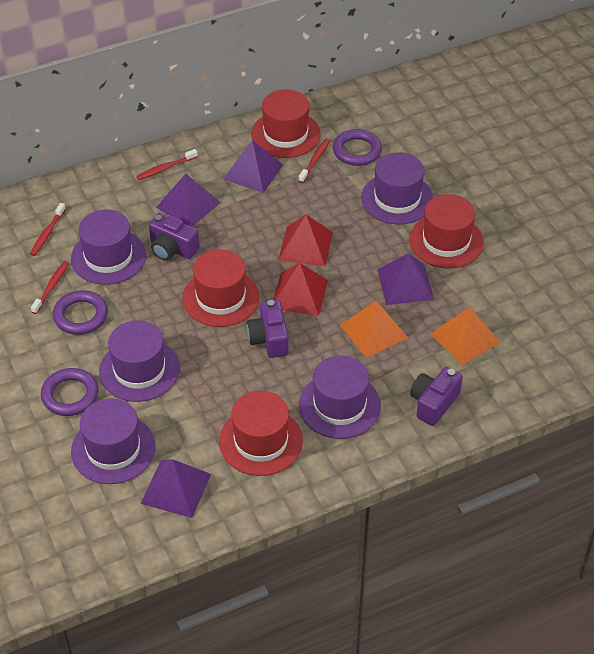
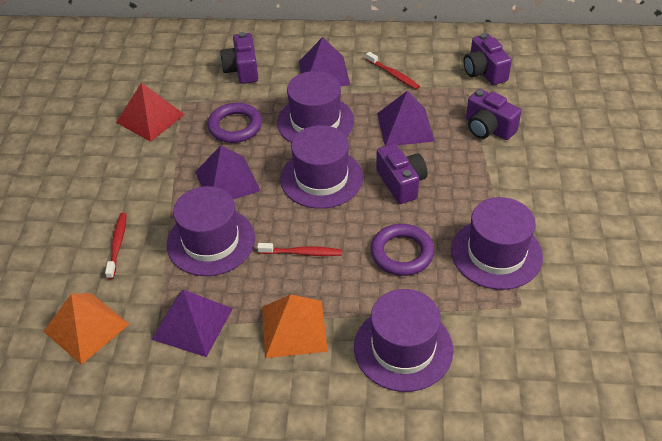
purple camera: [149,213,200,261] [247,300,289,358] [410,367,463,426] = 3 -> [220,32,258,84] [376,144,428,204] [463,33,512,85] [466,89,522,140] = 4
purple ring: [41,368,98,416] [53,290,108,335] [333,129,382,166] = 3 -> [207,103,262,143] [371,224,435,276] = 2
red hat: [182,250,259,327] [219,391,303,476] [251,89,321,158] [409,194,484,268] = 4 -> none = 0
red pyramid: [273,263,328,316] [278,215,333,266] = 2 -> [116,83,185,142] = 1
red toothbrush: [30,203,66,256] [31,261,69,314] [136,149,198,180] [298,139,330,183] = 4 -> [105,213,127,279] [257,243,342,256] [366,52,420,90] = 3

